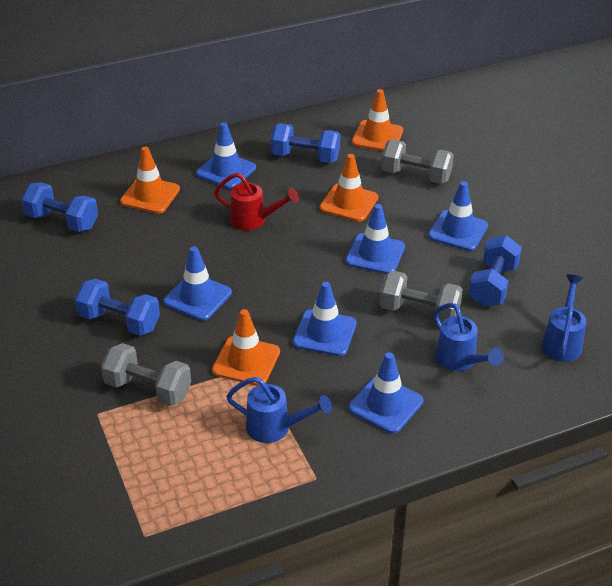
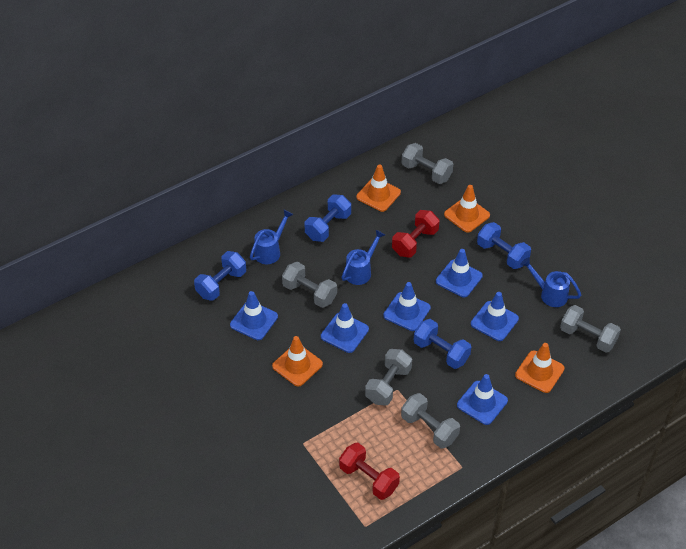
grey dumbbell: [101,343,191,406] [379,270,463,323] [381,140,454,184] = 3 -> [282,262,337,308] [365,349,412,406] [401,393,460,449] [402,143,453,184] [560,305,621,353] = 5
red dumbbell: none = 0 -> [339,443,400,500] [392,210,439,258] = 2
red watering can: [214,173,299,231] = 1 -> none = 0

